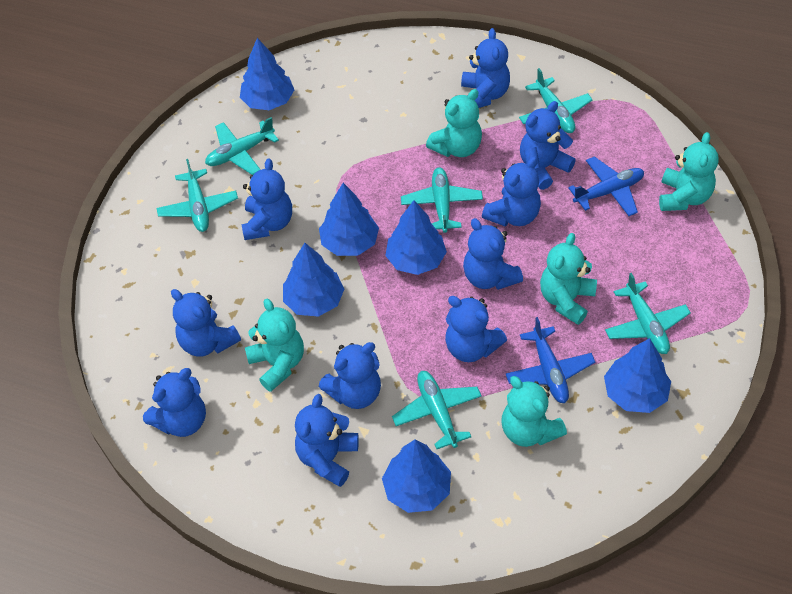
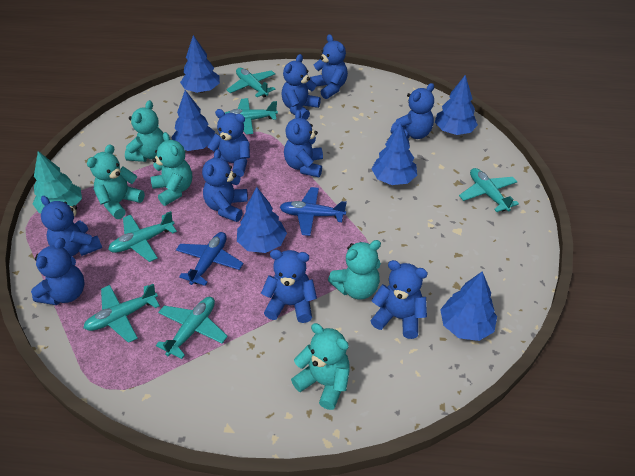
turquoise tree: none = 0 -> [32,151,82,213] = 1

